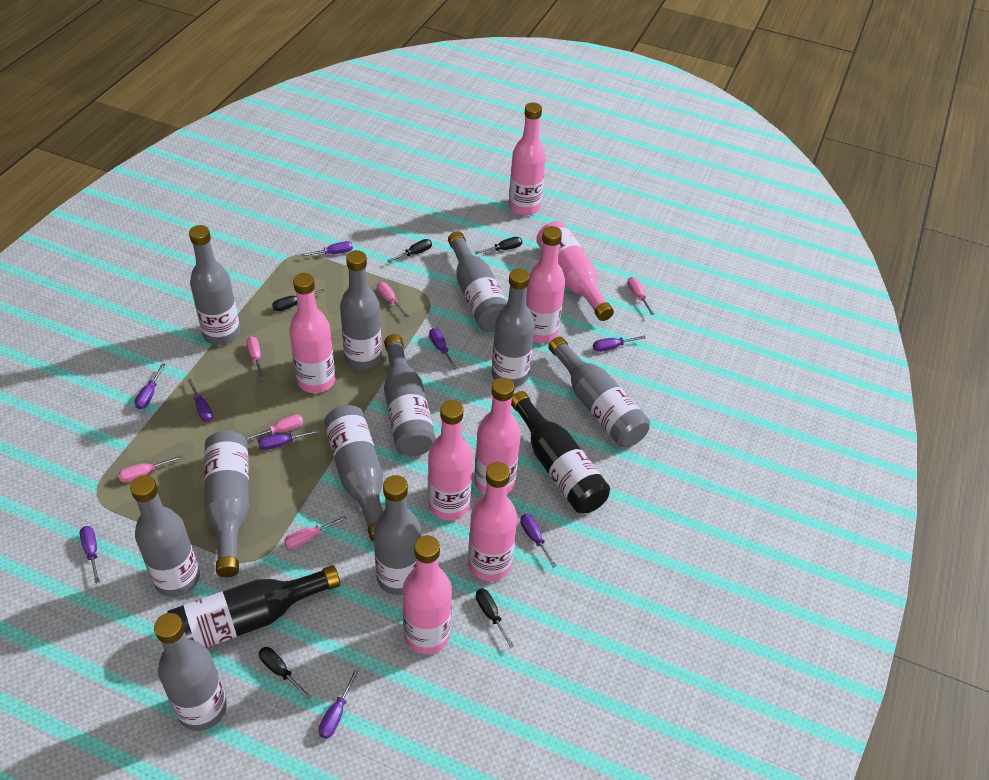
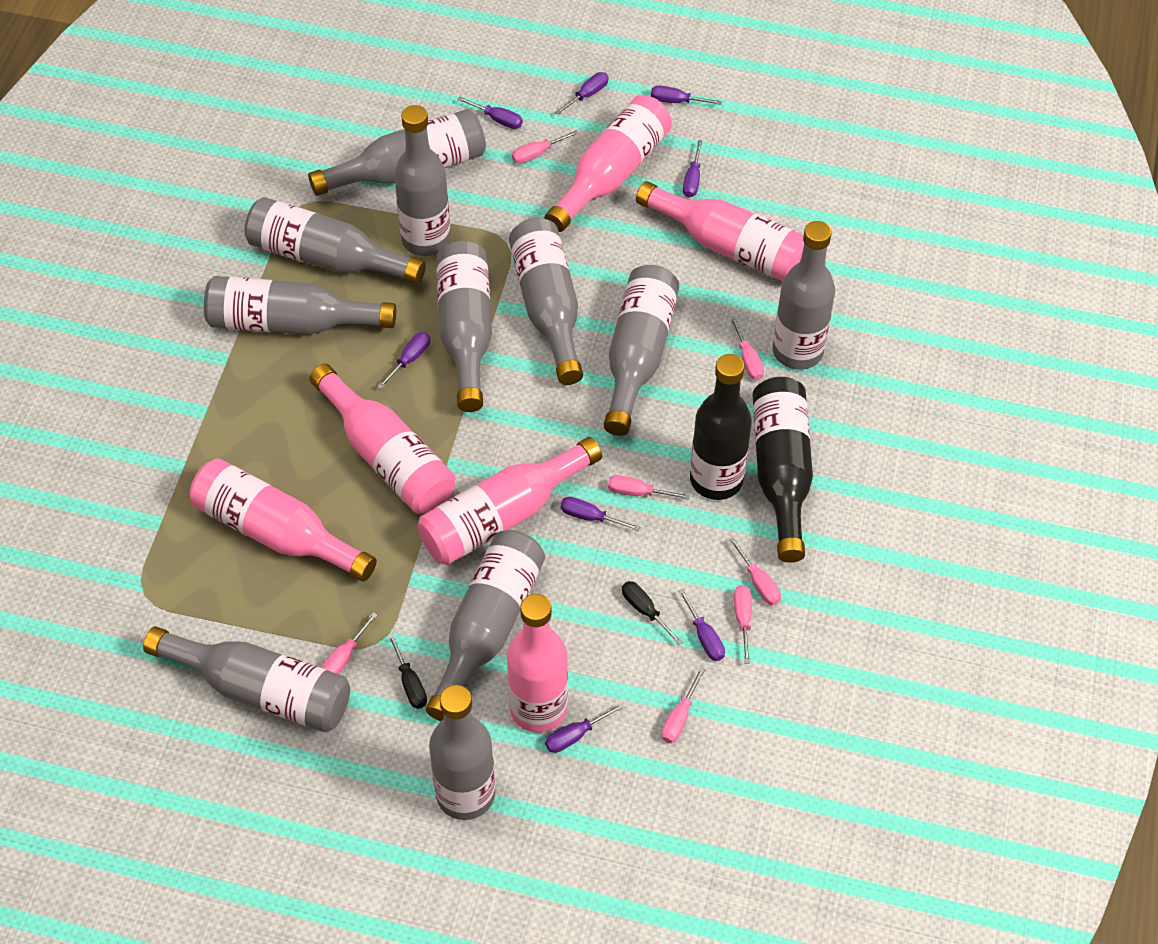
black screwdriver: [259,647,311,700] [272,289,325,311] [387,239,432,263] [474,237,522,254] [476,589,514,648] = 5 -> [388,633,427,709] [622,581,683,645] = 2
pink bottle: [289,273,335,393] [403,535,452,654] [428,400,473,520] [468,462,517,581] [475,377,521,495] [509,103,546,216] [526,226,565,343] [536,221,614,321] = 8 -> [190,458,377,582] [309,364,455,514] [418,437,602,565] [507,594,568,732] [545,95,672,232] [636,181,804,281] = 6
pink screwdriver: [118,455,183,482] [245,415,304,440] [247,336,264,380] [284,516,347,549] [377,282,409,318] [627,277,654,315] = 6 -> [321,612,378,674] [512,130,578,164] [608,475,690,500] [662,668,705,743] [729,537,781,605] [730,316,764,380] [734,585,752,664] = 7
purple screwdriver: [79,526,100,583] [135,363,166,410] [187,378,213,422] [258,429,320,450] [301,241,353,257] [319,670,359,739] [429,328,457,369] [520,514,557,568] [593,335,646,352] = 9 -> [377,332,430,389] [457,96,523,129] [545,703,624,753] [555,72,609,115] [560,497,640,531] [651,86,722,105] [678,589,725,661] [683,140,703,198] = 8

